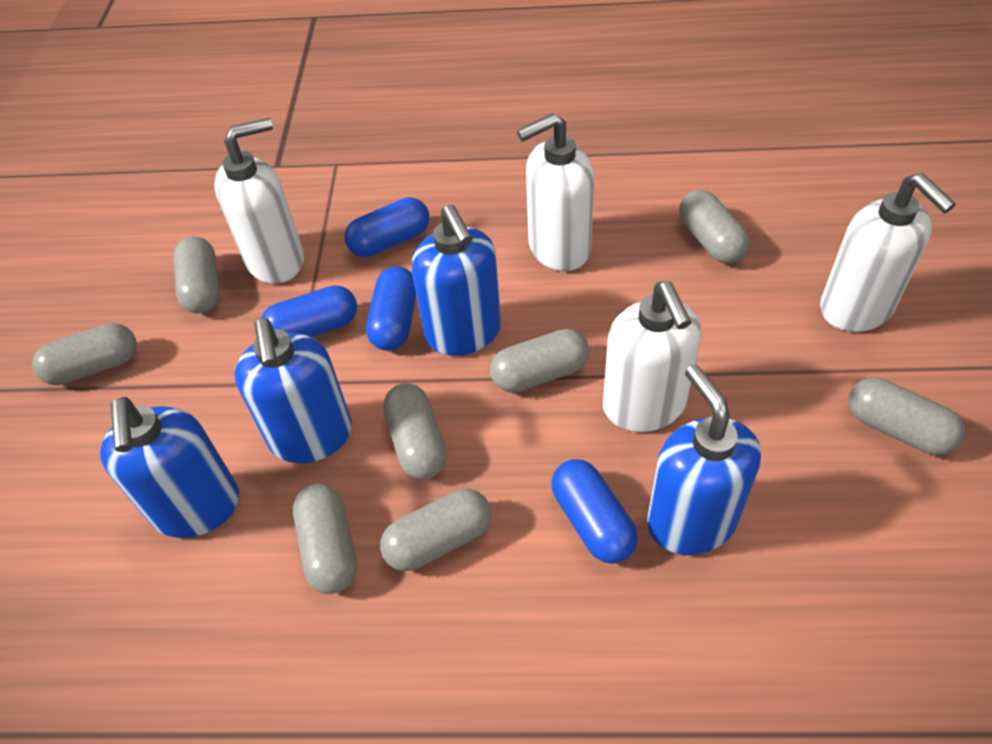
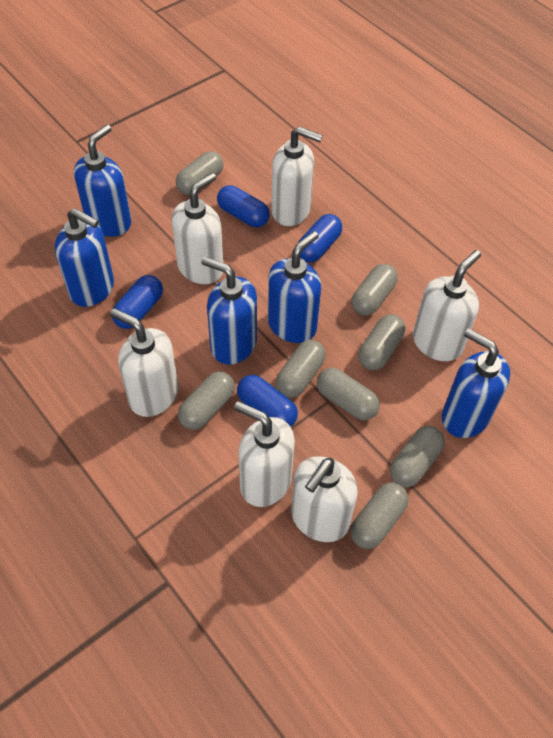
blue soap dispenser: [100,397,239,538] [235,318,352,463] [412,204,501,356] [647,365,761,555] = 4 -> [55,208,114,307] [74,124,131,237] [201,257,257,365] [268,231,321,343] [442,328,510,438] = 5
white soap dispenser: [214,118,304,284] [517,113,594,271] [603,281,701,432] [820,173,956,332] = 4 -> [110,308,178,417] [171,173,223,284] [234,401,295,507] [271,126,323,226] [291,456,358,542] [413,250,481,361] = 6

